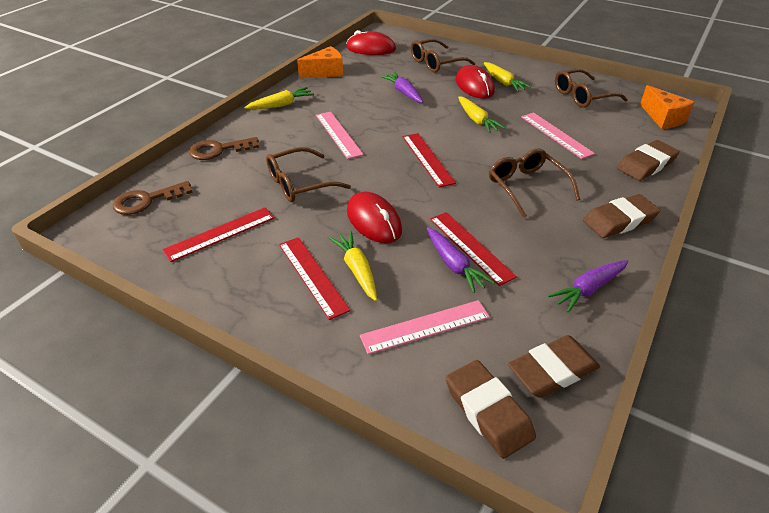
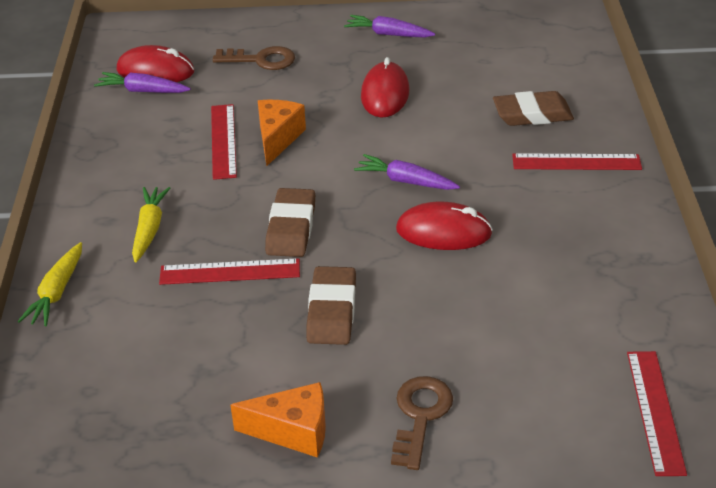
brown eraser: [446,360,536,459] [508,335,600,398] [583,194,660,238] [617,140,680,181] = 4 -> [265,188,315,257] [306,266,356,345] [493,91,574,126] = 3
brown glasses: [266,147,351,202] [411,39,475,73] [489,148,580,218] [555,69,628,108] = 4 -> none = 0
pink ruler: [316,112,364,159] [360,300,490,354] [521,112,595,159] = 3 -> none = 0
yellow carrot: [244,87,314,109] [329,231,377,301] [458,96,505,133] [484,62,531,91] = 4 -> [18,242,82,327] [132,187,170,262] = 2

